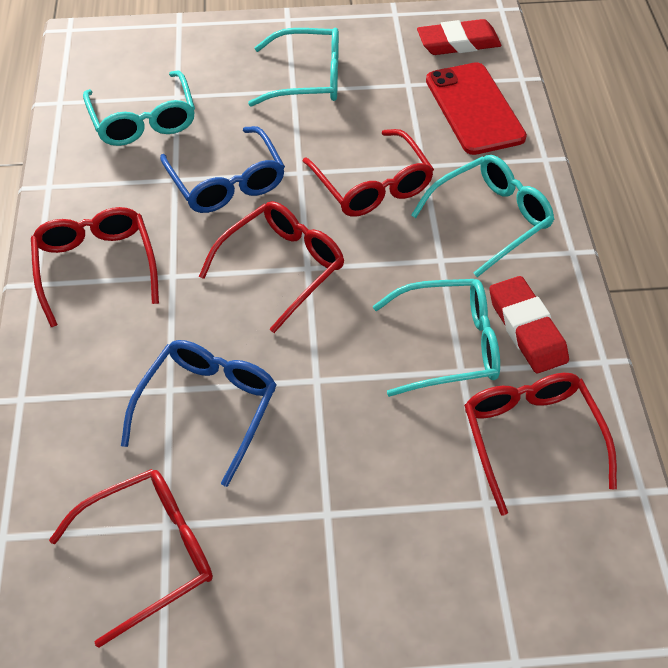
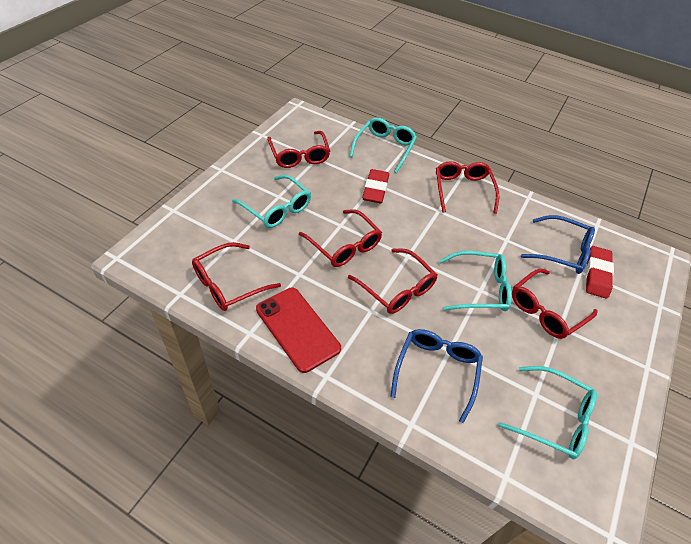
red glasses: [31,207,159,327] [49,469,213,648] [199,201,344,333] [303,129,434,217] [464,373,617,516] = 5 -> [192,242,281,311] [267,131,330,168] [299,209,382,267] [348,248,438,314] [436,161,499,214] [512,268,598,339] = 6

